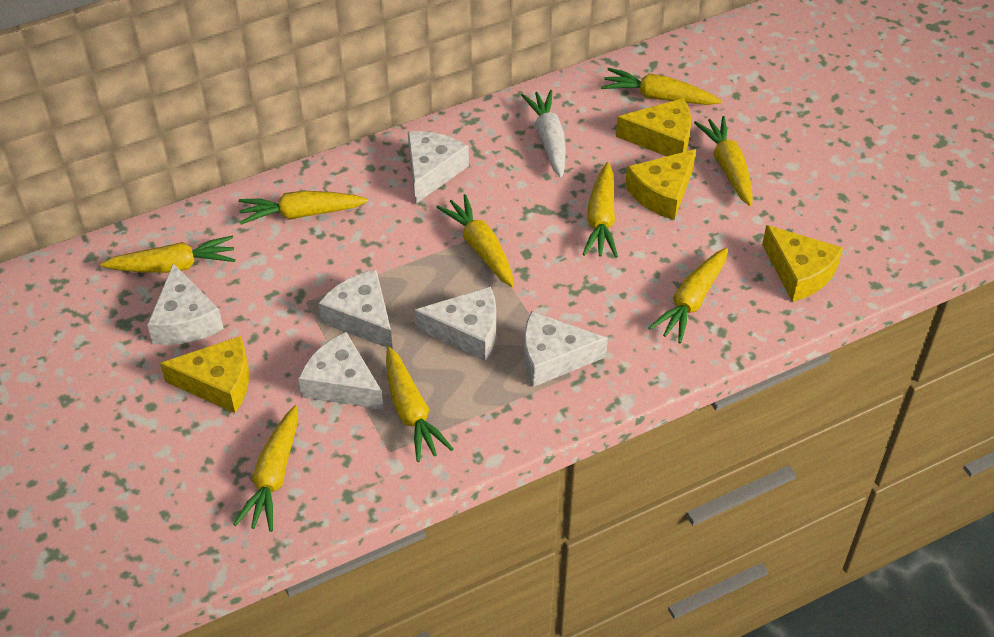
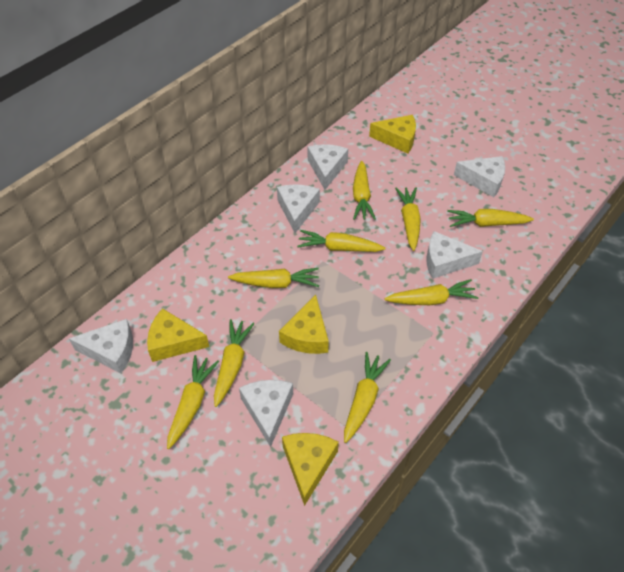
white carrot: [521,90,566,178] = 1 -> none = 0

